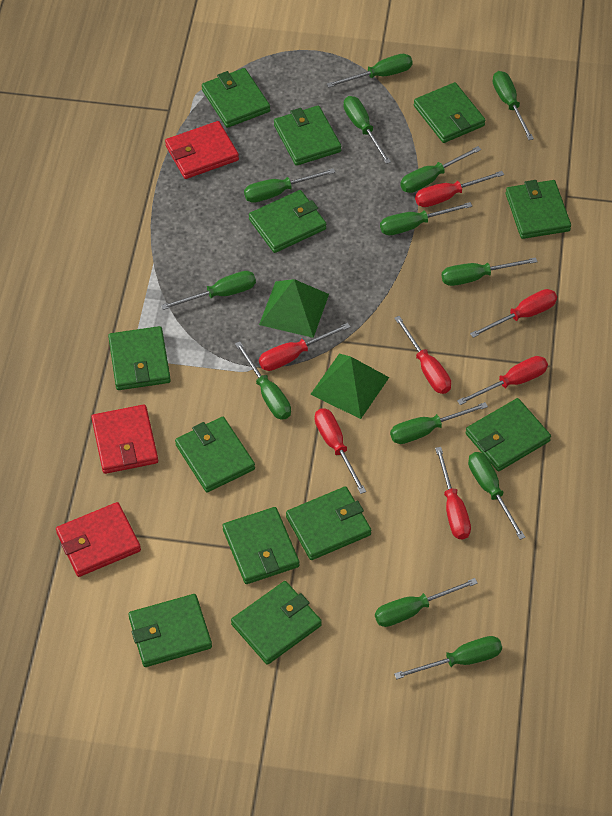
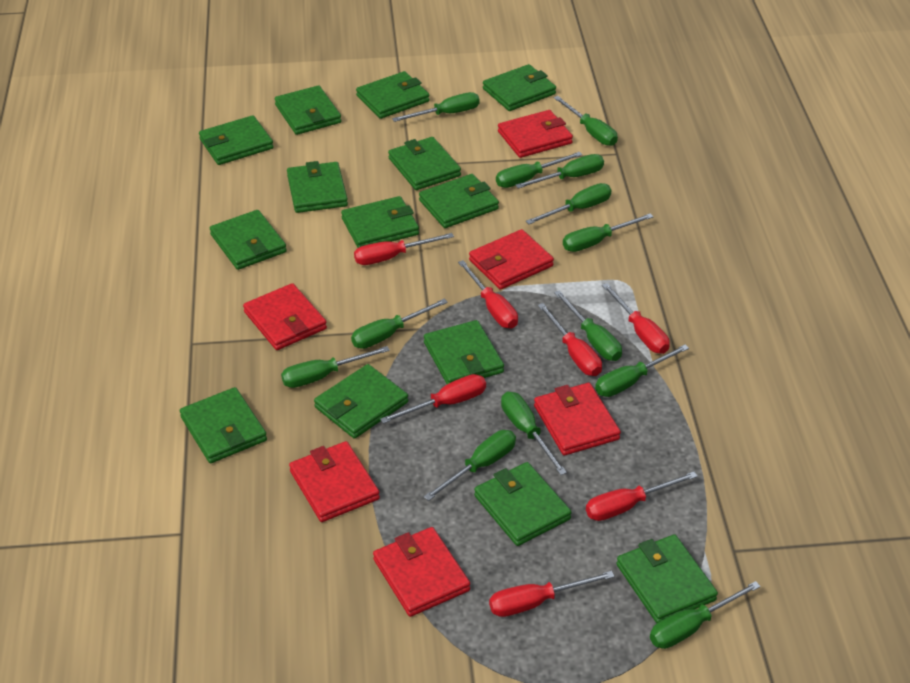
green pyramid: [259,279,329,338] [310,354,389,419] = 2 -> none = 0
green wallet: [108,326,171,390] [128,594,212,667] [175,417,255,492] [202,68,270,128] [223,507,299,584] [231,581,322,665] [249,190,326,253] [274,106,342,166] [286,486,371,560] [414,82,486,143] [465,398,551,471] [506,180,571,239] = 12 -> [180,387,267,463] [199,115,274,165] [210,210,287,270] [275,85,341,135] [287,161,348,213] [314,364,408,439] [341,196,419,248] [356,71,430,119] [388,137,461,190] [419,174,499,228] [424,320,504,384] [474,462,572,546] [483,64,556,111] [616,534,718,623] = 14
red wallet: [56,502,141,577] [91,404,158,474] [165,121,239,179] = 3 -> [243,283,327,350] [289,441,380,522] [373,527,470,617] [469,229,554,290] [498,110,573,158] [534,383,621,456] = 6

